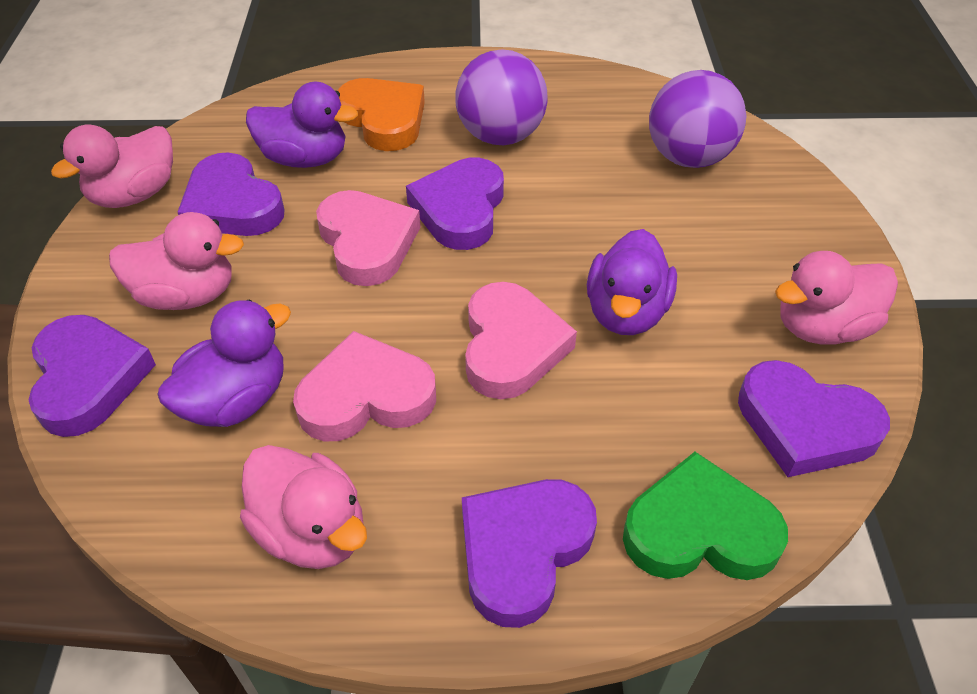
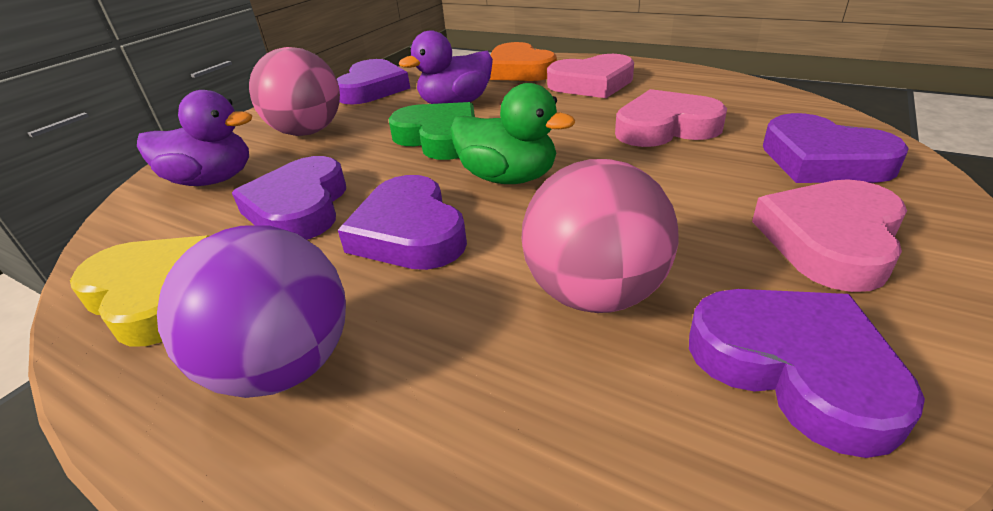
green duck: none = 0 -> [450,83,575,184] = 1
pink ball: none = 0 -> [249,47,340,136] [522,159,679,313] = 2
pink duck: [51,124,173,208] [109,212,244,310] [240,445,367,569] [775,251,898,345] = 4 -> none = 0
purple ball: [455,49,548,145] [649,70,747,168] = 2 -> [157,225,346,398] = 1
purple duck: [157,300,291,427] [246,82,358,168] [587,229,677,335] = 3 -> [137,90,252,186] [399,31,493,104] = 2
yellow heart: none = 0 -> [70,235,209,346] = 1

